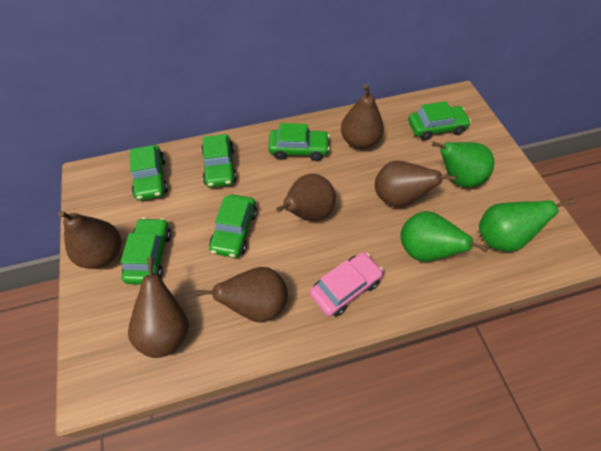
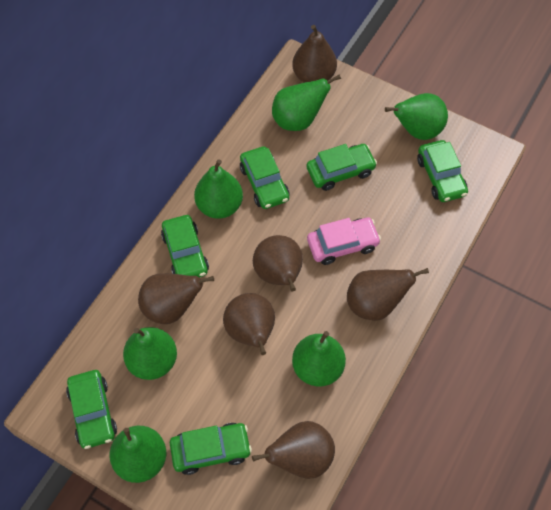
green pear: [400,211,488,262] [432,142,494,187] [479,199,575,252] = 3 -> [110,426,166,483] [123,327,177,380] [194,159,243,219] [272,74,341,131] [292,331,346,386] [385,93,448,140] = 6

